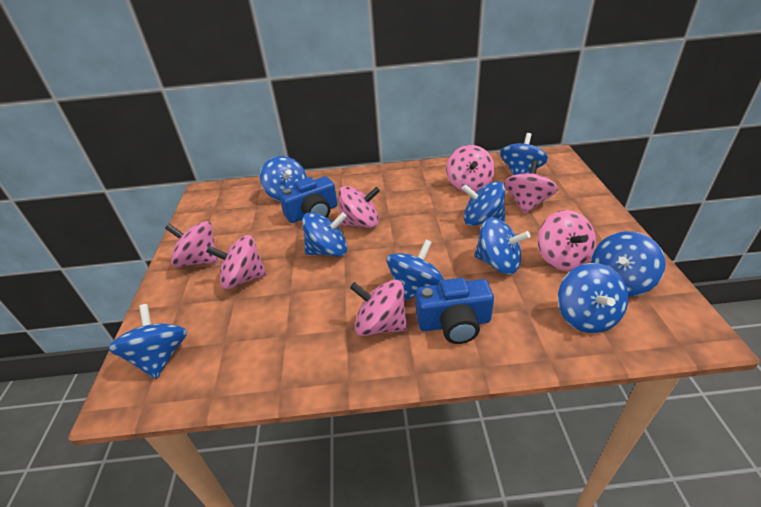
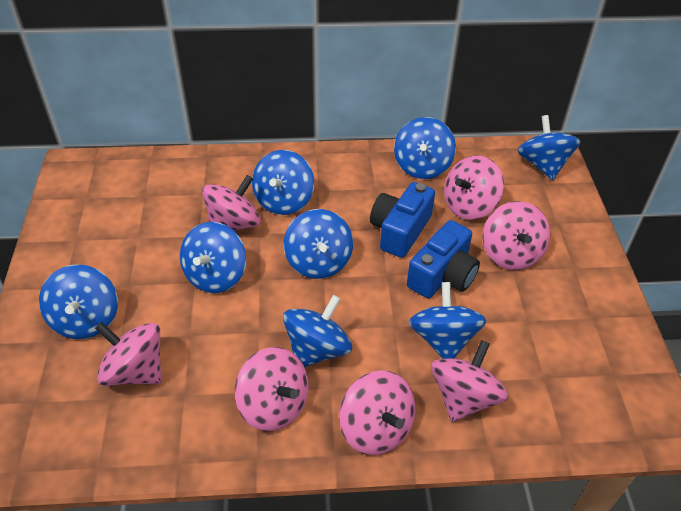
blue spinning top: [108,304,187,379] [260,156,307,201] [302,212,347,257] [386,240,444,301] [462,181,505,226] [474,217,530,274] [500,133,548,175] [558,263,628,333] [591,231,666,296] = 9 -> [39,265,118,339] [180,222,246,293] [252,150,314,215] [283,295,352,367] [284,209,353,279] [394,117,456,179] [409,282,487,359] [517,115,581,180] = 8

